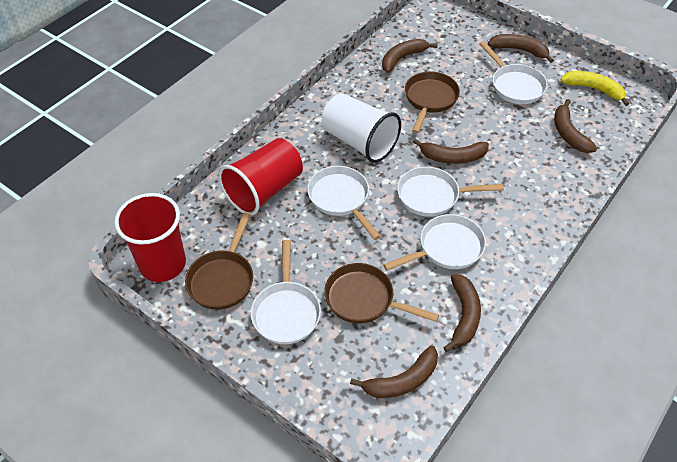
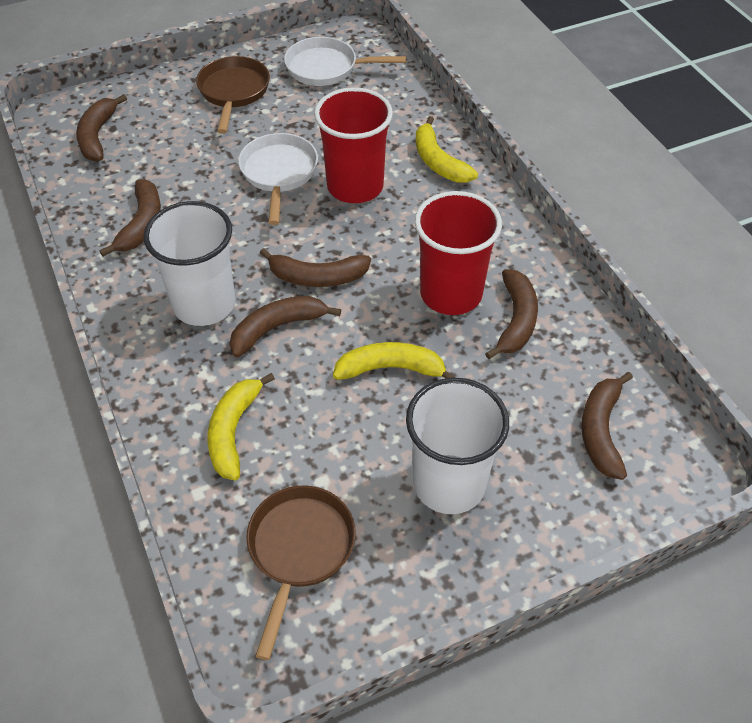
brown pan: [185,213,253,310] [324,263,439,323] [405,71,460,133] = 3 -> [196,56,270,134] [246,485,356,660] = 2
white cup: [321,93,401,163] = 1 -> [143,201,236,326] [406,378,509,514] = 2
white pan: [251,240,321,344] [307,166,381,240] [383,214,486,271] [397,166,504,217] [479,41,548,104] = 5 -> [238,133,318,225] [284,37,406,86] = 2
yellow banana: [561,71,629,106] = 1 -> [207,373,275,481] [333,342,455,380] [416,116,478,183] = 3

